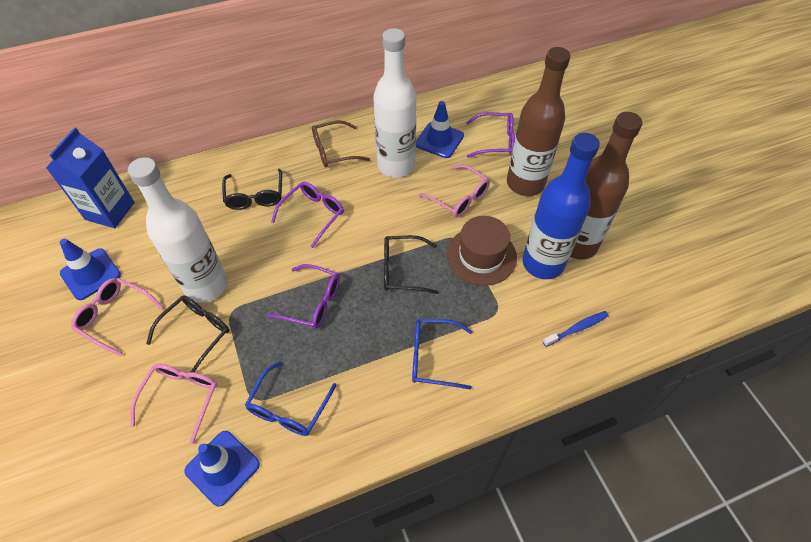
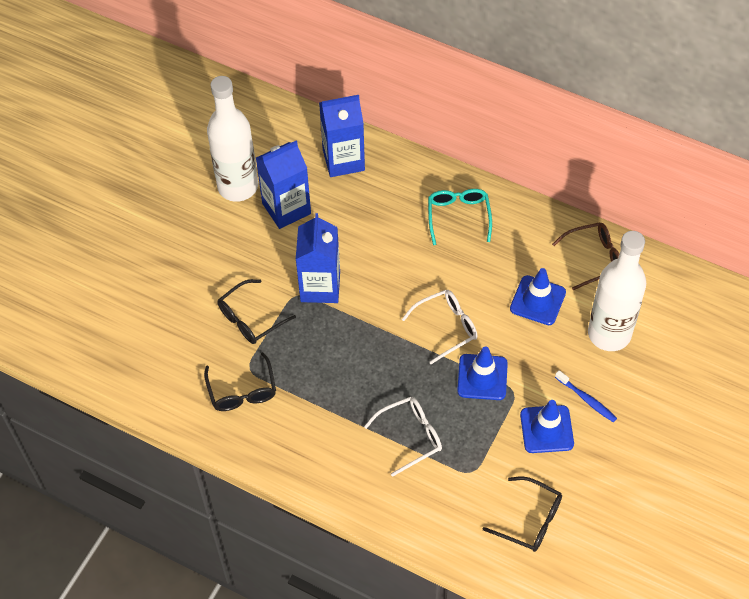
blue bottle: [522,133,600,279] = 1 -> none = 0
blue carton: [46,127,135,228] = 1 -> [256,141,311,229] [296,213,340,303] [319,95,365,177] = 3
blue glasses: [245,361,336,436] [412,319,472,390] = 2 -> none = 0
brown bottle: [507,47,571,196] [570,112,642,259] = 2 -> none = 0
brown hat: [446,216,517,286] = 1 -> none = 0
pink glasses: [71,278,163,356] [131,363,217,444] [419,164,490,217] = 3 -> none = 0
purple glasses: [267,264,340,329] [271,182,344,248] [466,112,515,158] = 3 -> none = 0
turquoise glasses: none = 0 -> [428,189,492,245] = 1
white glasses: none = 0 -> [364,397,442,477] [402,290,478,364] = 2

